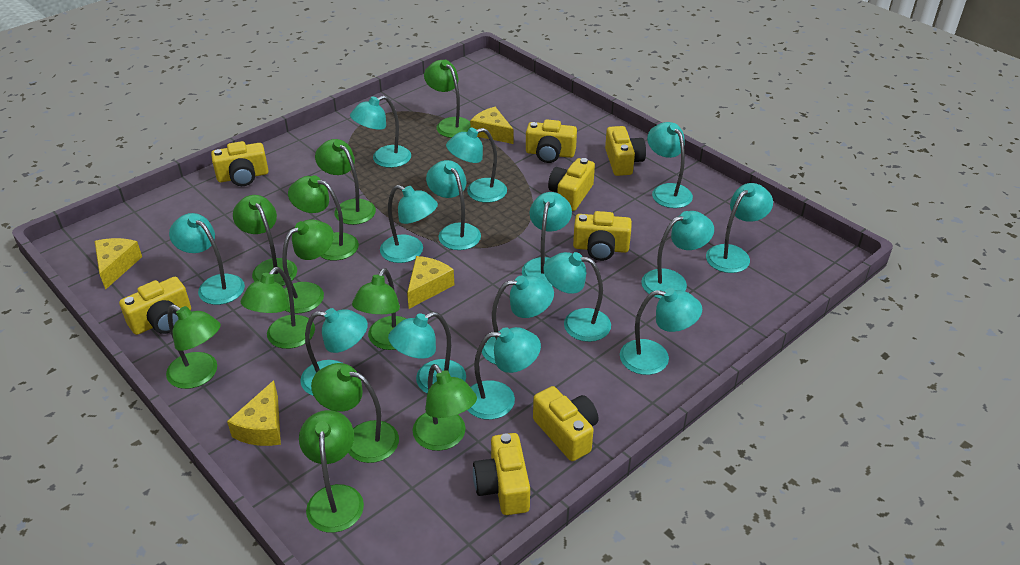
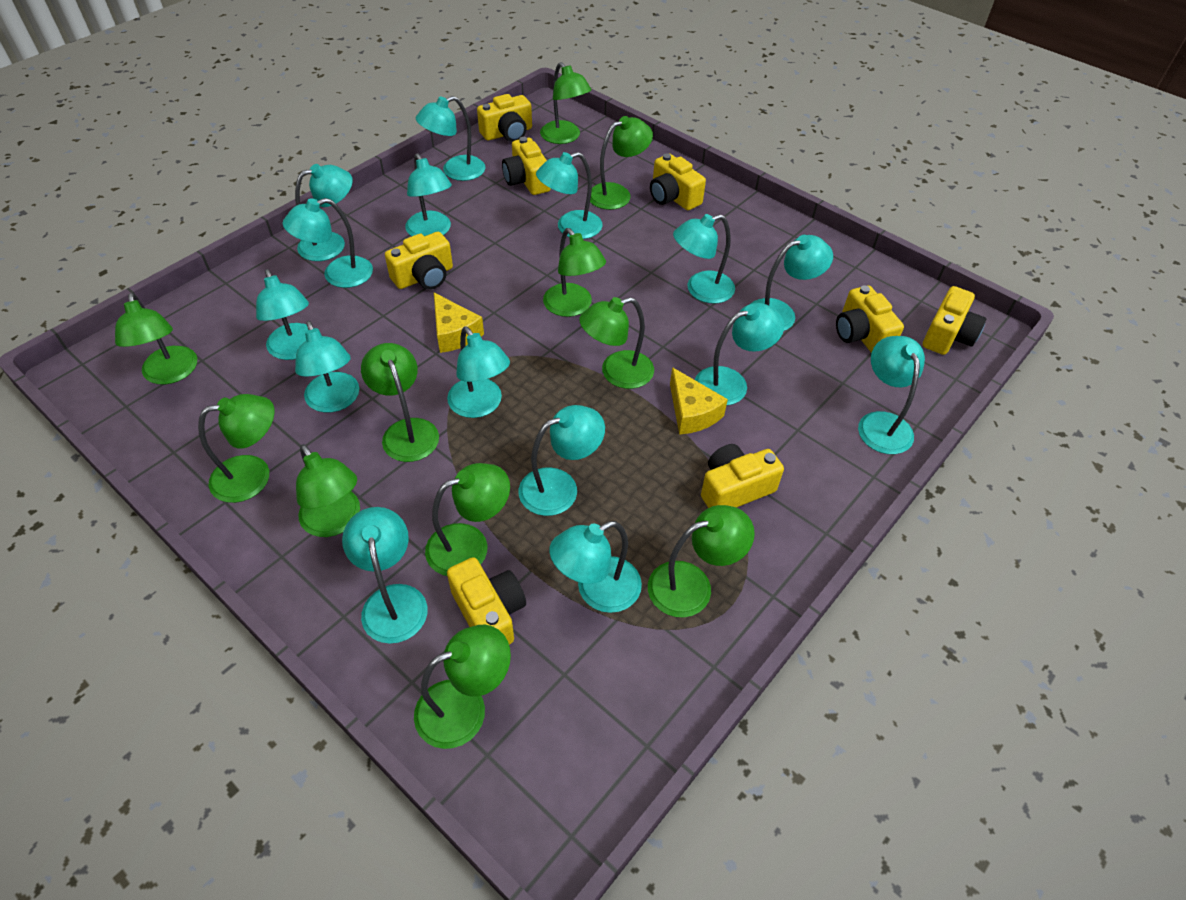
yellow cheese: [95,238,142,290] [227,380,281,446] [407,256,454,309] [470,107,514,144] = 4 -> [434,293,484,353] [670,367,728,435] = 2

